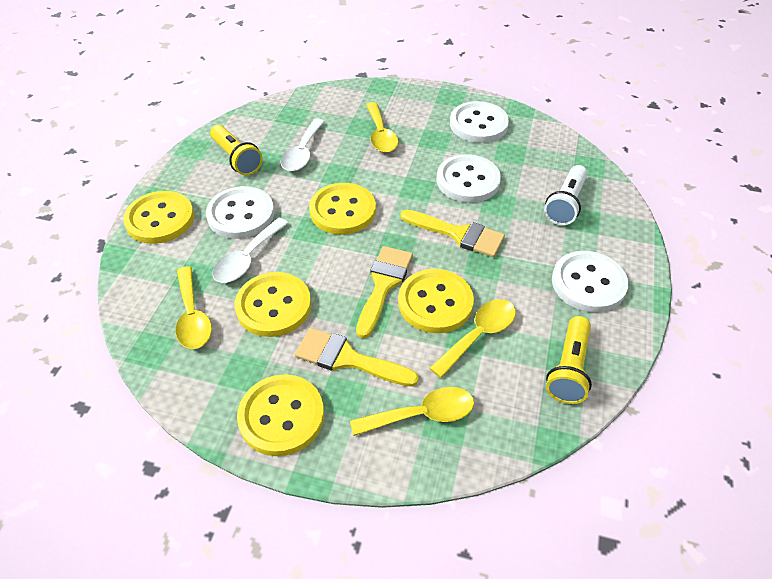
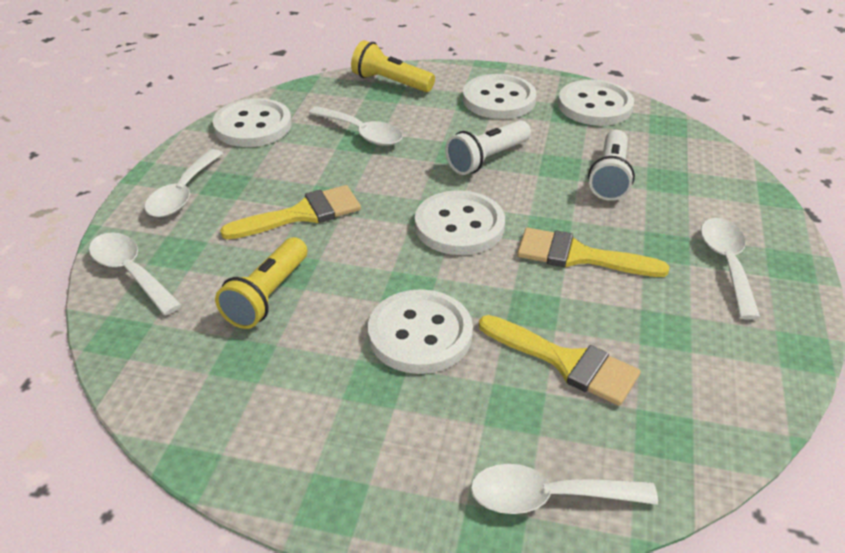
white button: [206,186,274,239] [436,154,501,203] [450,101,509,143] [552,251,628,312] = 4 -> [213,98,292,147] [368,289,473,374] [415,190,505,255] [463,74,537,119] [558,80,634,126] = 5
white flashlight: [544,165,588,225] = 1 -> [445,120,531,175] [588,130,635,201] = 2
white spoon: [212,218,288,283] [281,119,325,171] = 2 -> [89,232,182,315] [144,149,223,217] [309,106,403,146] [470,464,658,514] [701,218,761,319] = 5
yellow button: [123,191,194,244] [235,272,311,337] [237,374,324,456] [309,183,376,235] [398,269,474,333] = 5 -> none = 0
yellow spoon: [176,266,212,349] [350,387,474,436] [366,102,398,153] [430,299,516,378] = 4 -> none = 0

